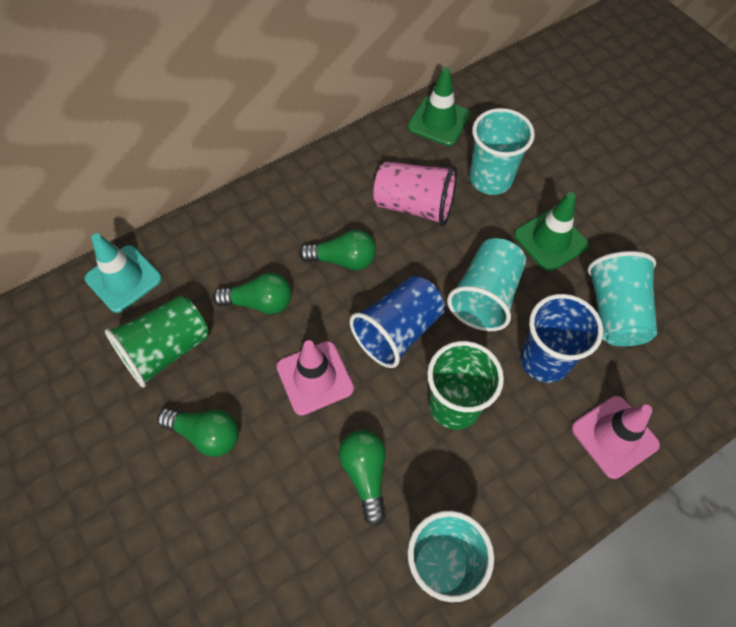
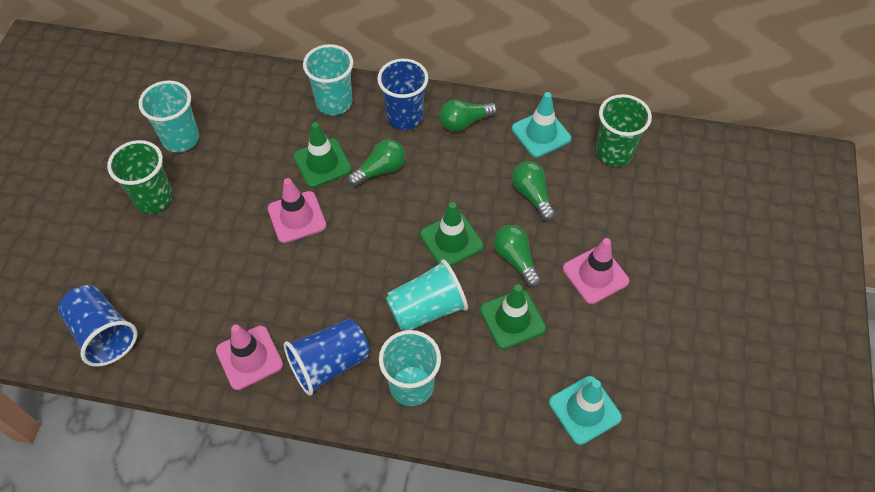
blue cup: [350,276,445,368] [520,294,603,383] = 2 -> [58,285,138,367] [284,319,370,396] [377,59,428,130] = 3
green traffic cone: [408,67,471,146] [514,192,589,272] = 2 -> [293,122,352,188] [420,202,484,266] [480,284,546,349] = 3
pink cup: [373,161,457,226] = 1 -> none = 0
pink traffic cone: [276,340,354,416] [571,396,660,479] = 2 -> [216,325,283,390] [268,178,326,243] [563,238,629,304] = 3
turquoise traffic cone: [85,233,162,313] = 1 -> [512,92,571,158] [549,376,622,445] = 2

